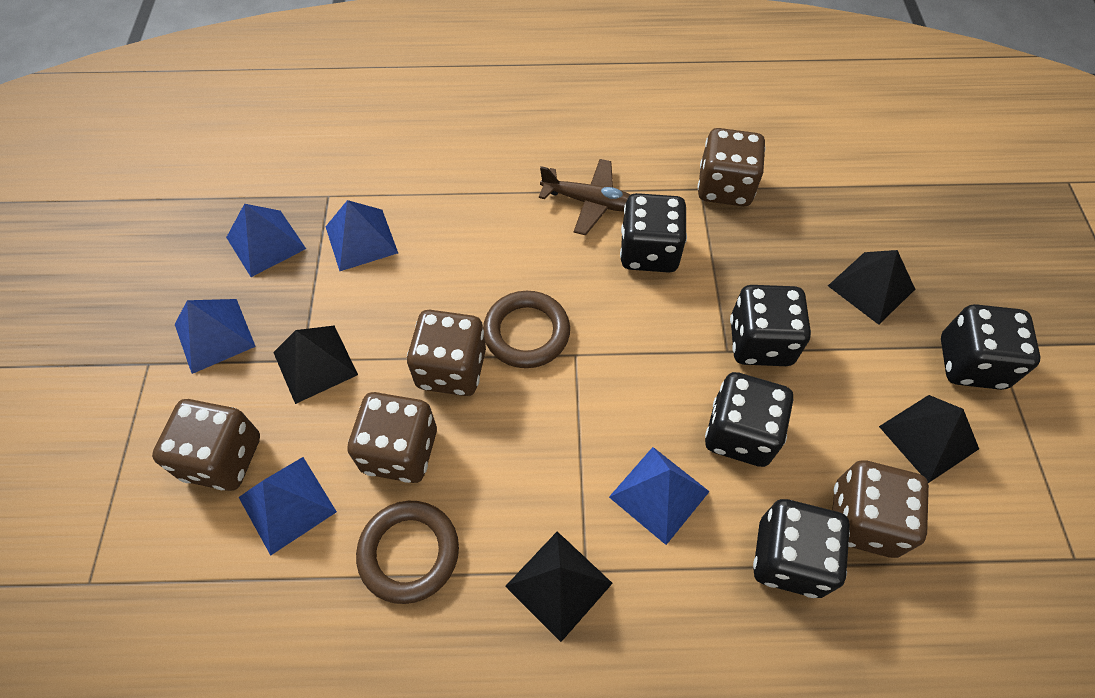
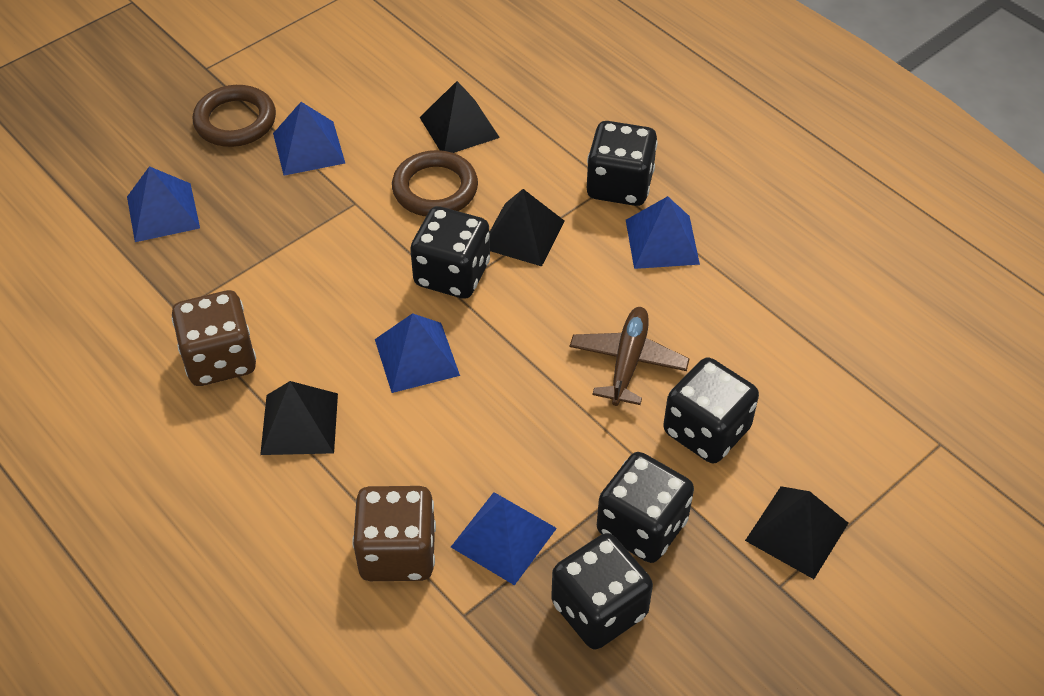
brown dice: [152,399,260,491] [348,392,437,483] [407,310,486,396] [697,128,766,206] [832,460,929,558] = 5 -> [172,290,256,386] [352,486,436,581] = 2

